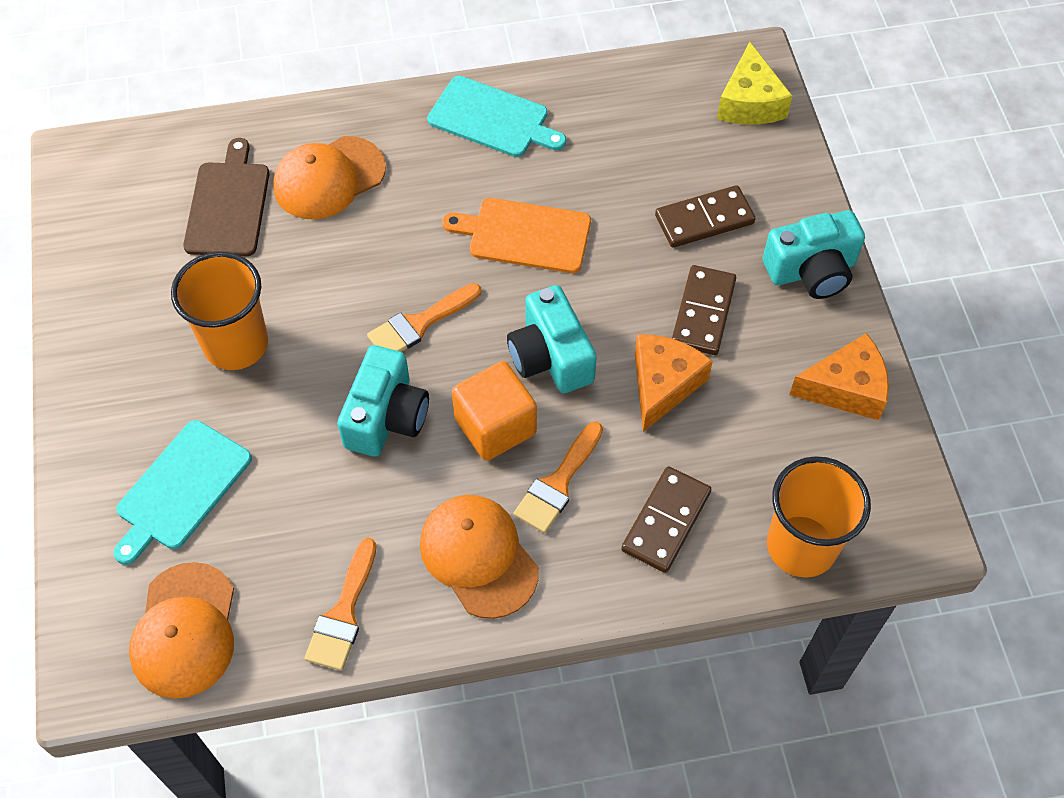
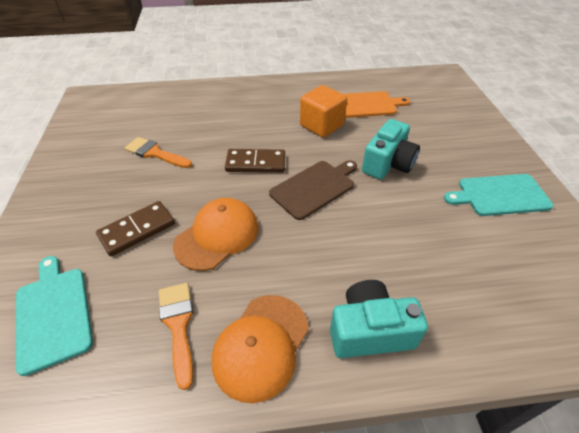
brown domino: [621,466,711,573] [655,185,756,248] [672,265,736,355] = 3 -> [96,201,175,256] [225,149,285,173] = 2
orange brush: [304,538,377,671] [367,283,481,352] [514,421,603,533] = 3 -> [124,137,192,168] [159,283,194,390] = 2
orange cap: [129,562,234,699] [273,136,386,220] [420,495,539,619] = 3 -> [173,198,259,271] [212,295,309,403] = 2
orange cheese: [635,334,713,432] [789,333,889,420] = 2 -> none = 0
orange cup: [171,252,268,370] [767,456,871,578] = 2 -> none = 0
turquoise camera: [337,345,429,457] [507,285,597,393] [763,210,865,299] = 3 -> [330,280,428,358] [362,119,420,179] = 2
yellow cheese: [717,42,792,125] = 1 -> none = 0

